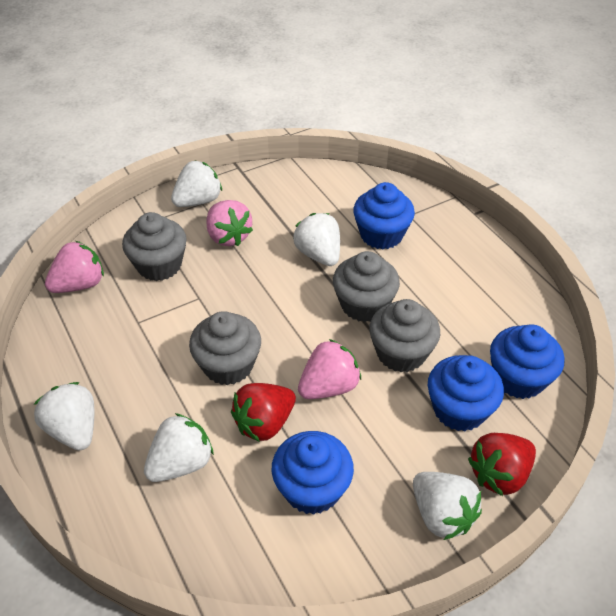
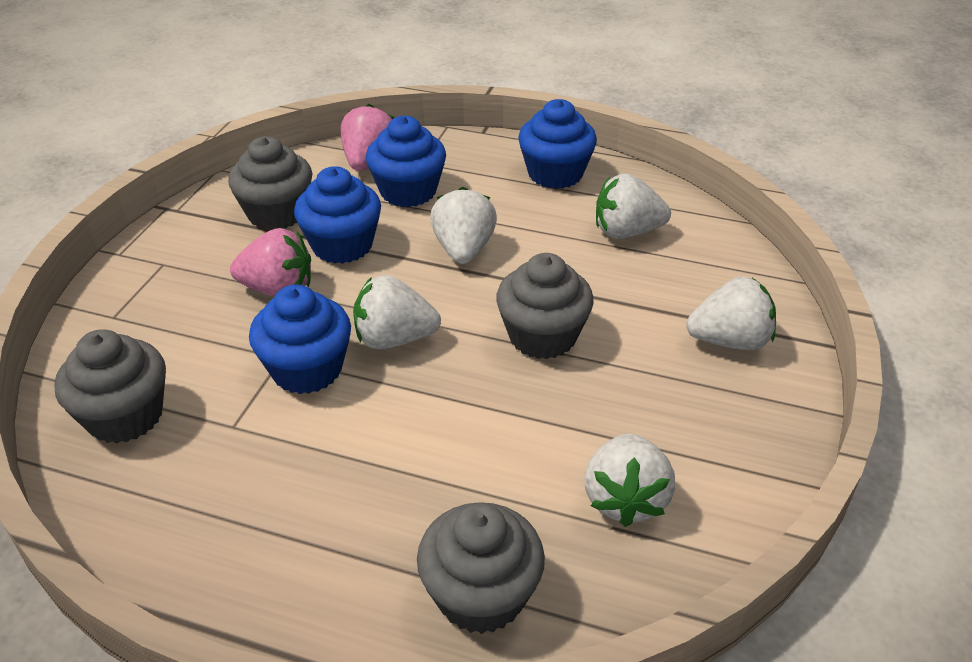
pink strawberry: [45,241,104,293] [206,200,253,246] [298,339,361,399] = 3 -> [230,228,311,297] [341,104,394,171] = 2
red strawberry: [231,383,296,442] [468,433,536,496] = 2 -> none = 0

